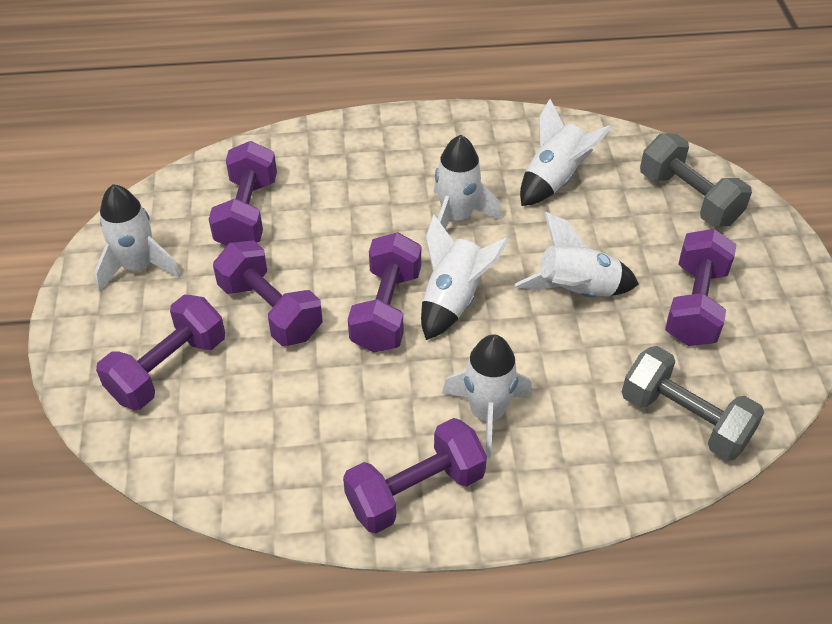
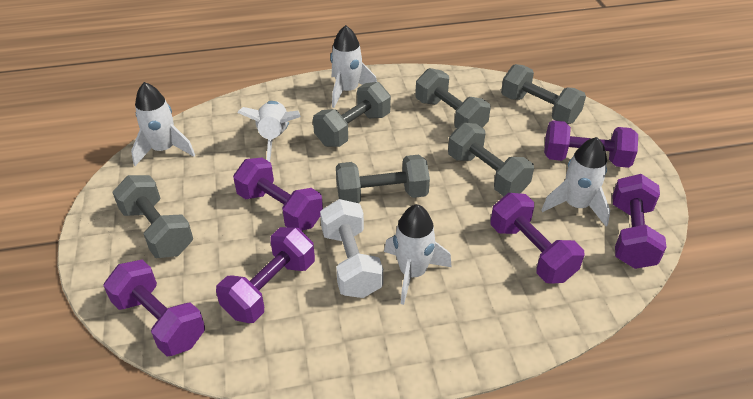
grey dumbbell: [622,346,764,461] [640,133,752,227] = 2 -> [112,175,193,258] [313,82,391,147] [336,154,430,203] [415,68,491,129] [448,123,534,196] [501,64,586,124] = 6
white dumbbell: none = 0 -> [320,199,383,298] = 1
white rocket: [94,184,181,292] [421,214,509,340] [434,135,501,229] [442,334,532,458] [515,212,639,298] [520,99,612,206] = 6 -> [131,82,195,166] [237,101,301,162] [330,25,377,108] [384,204,452,305] [541,137,610,226] = 5

